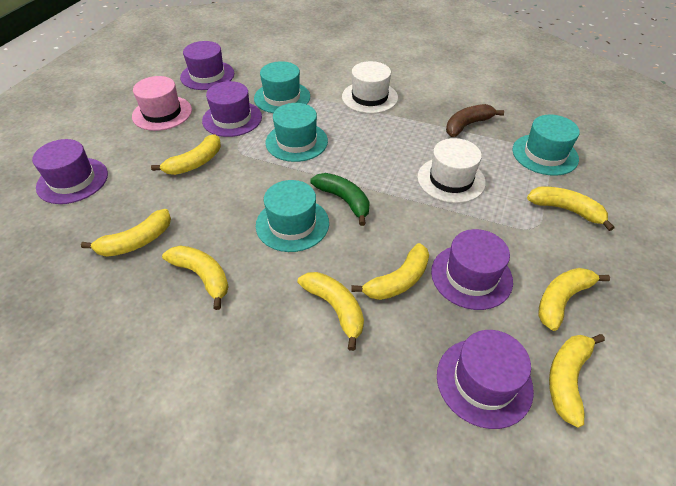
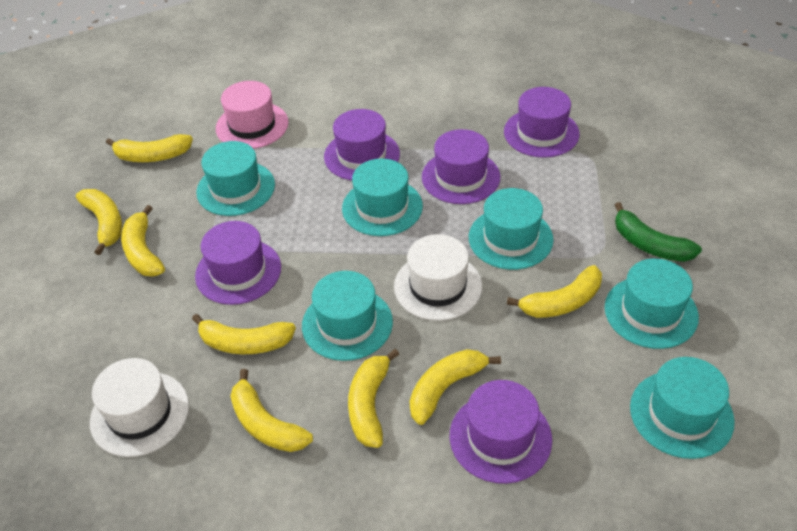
brown banana: [446,104,504,137] = 1 -> none = 0
turquoise hat: [254,61,310,113] [256,180,329,252] [265,103,328,162] [512,114,580,176] = 4 -> [196,141,275,216] [302,271,393,361] [342,158,423,236] [469,188,554,270] [605,258,699,349] [630,357,735,459] = 6

